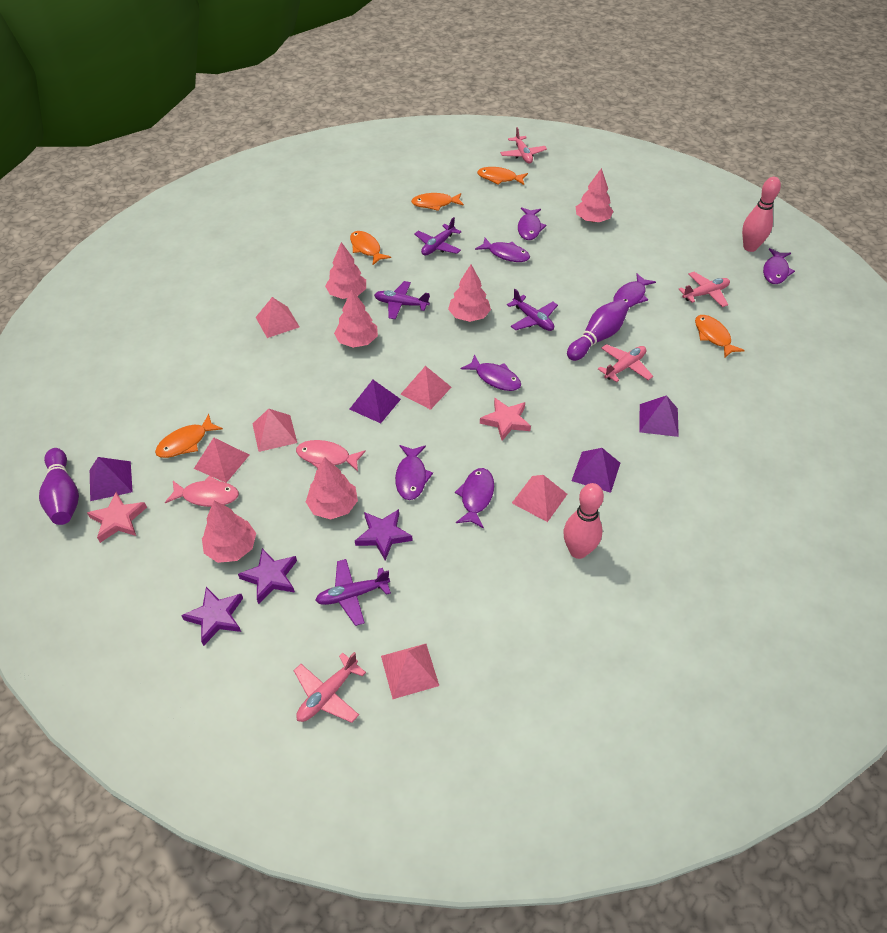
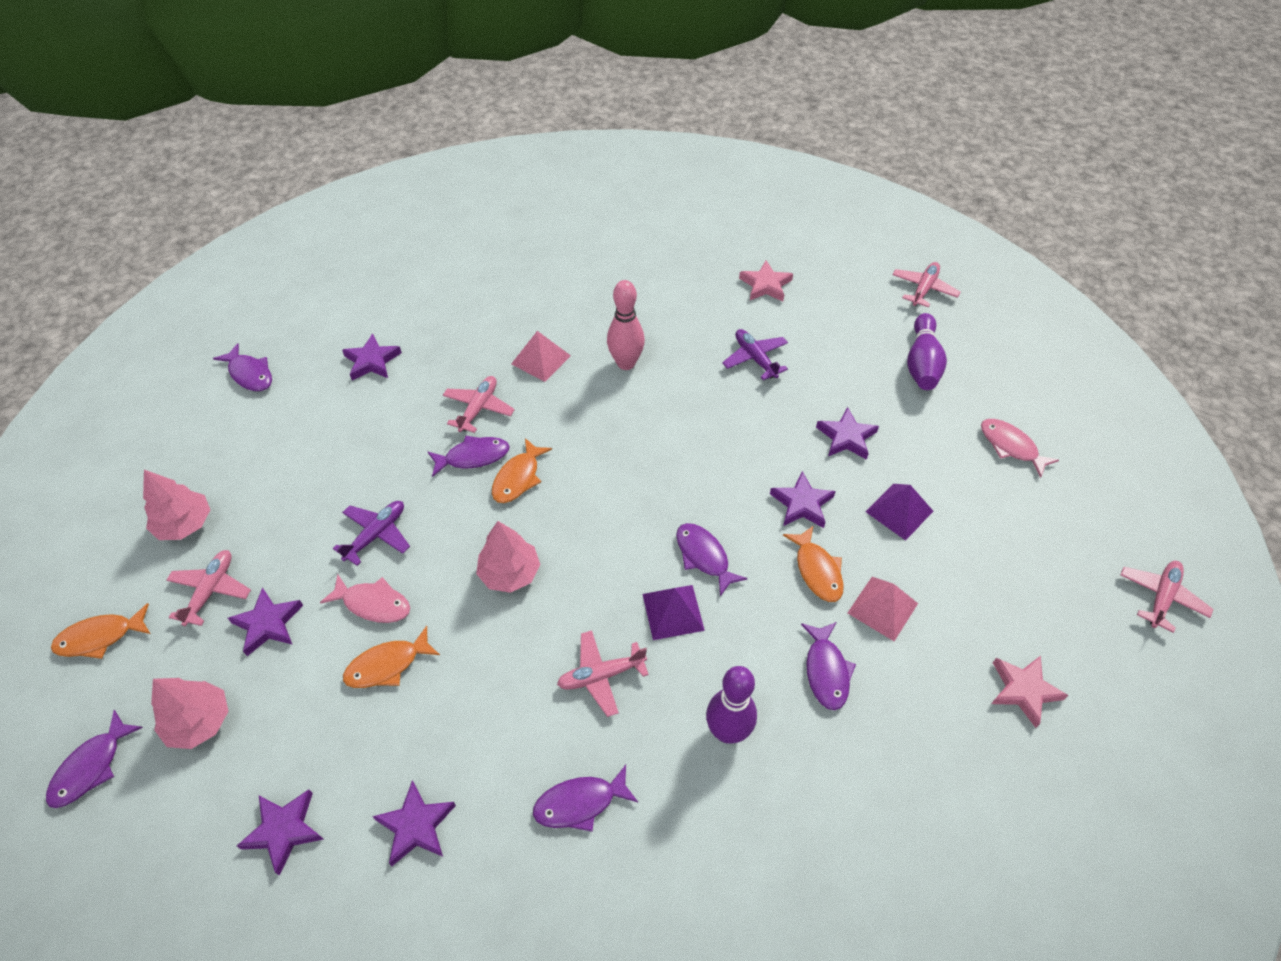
orange fish: [155,414,223,458] [350,231,391,265] [411,193,464,211] [477,167,528,185] [695,315,745,357] = 5 -> [51,603,150,659] [343,626,440,688] [492,438,552,503] [783,525,844,602] = 4
pink bowling pin: [564,483,604,559] [742,177,781,252] = 2 -> [607,280,645,370] = 1
pink plane: [294,652,366,723] [500,127,547,163] [598,344,653,382] [679,272,730,307] = 4 -> [166,550,251,626] [443,376,515,433] [557,630,649,717] [892,262,960,308] [1120,561,1213,633] = 5
pink pyramid: [194,437,249,483] [253,409,297,452] [256,297,299,338] [381,644,439,699] [400,366,451,410] [512,475,567,522] = 6 -> [511,331,571,382] [848,577,918,641] = 2
pink tree: [202,501,256,563] [306,457,358,520] [325,242,366,299] [334,289,378,348] [448,265,491,322] [576,168,613,222] = 6 -> [143,470,210,540] [151,678,228,749] [476,521,540,593] = 3
purple fish: [395,445,433,500] [455,468,494,528] [461,354,521,391] [475,238,530,262] [518,207,546,240] [613,273,656,307] [763,248,795,284] = 7 -> [46,710,143,808] [213,343,272,391] [428,436,510,477] [533,765,638,832] [676,523,748,596] [801,622,856,710] = 6
purple plane: [315,559,391,626] [374,281,430,319] [415,217,461,255] [507,289,558,331] = 4 -> [333,501,410,566] [722,329,788,380] = 2
purple pyramid: [90,457,133,501] [350,380,401,423] [571,448,620,493] [639,395,679,437] = 4 -> [642,585,705,640] [866,484,933,541] = 2
purple star: [181,587,243,646] [238,548,297,604] [355,509,413,561] = 3 -> [228,587,303,656] [237,790,324,876] [342,334,402,380] [372,780,456,866] [770,471,836,528] [816,407,879,460] = 6

